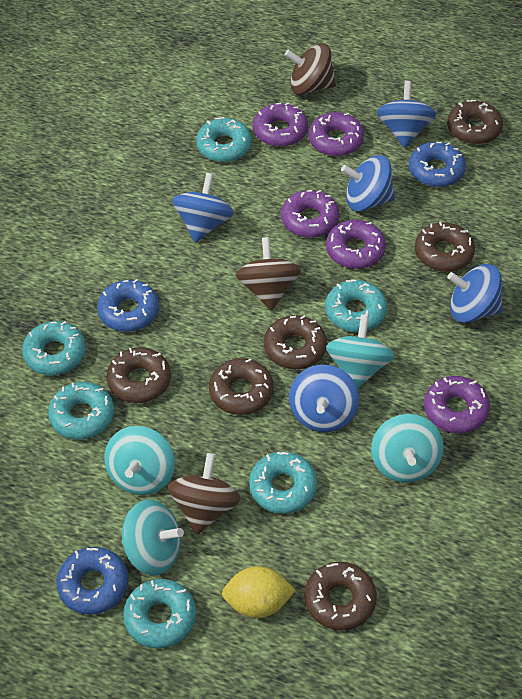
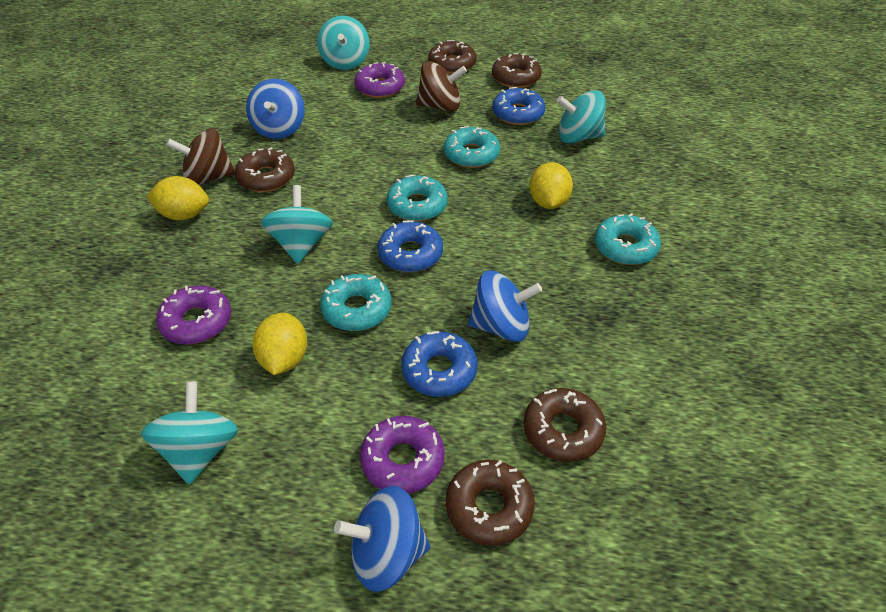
blue spinning top: [172,173,234,243] [289,365,359,432] [341,155,395,212] [377,81,436,148] [447,264,503,323] = 5 -> [246,78,305,139] [334,486,430,592] [468,271,542,342] = 3
brown donut: [107,347,171,403] [209,358,274,415] [264,315,327,369] [304,562,377,630] [415,222,475,272] [447,100,503,144] = 6 -> [235,147,295,192] [428,40,477,74] [446,460,535,546] [492,53,542,88] [524,388,606,462] = 5
brown spinning top: [168,453,241,535] [236,237,301,311] [285,43,336,95] = 3 -> [166,128,235,185] [416,61,467,112] = 2
purple donut: [253,102,308,147] [281,190,339,238] [308,112,364,156] [326,220,386,269] [424,376,490,433] = 5 -> [156,286,231,344] [354,62,405,98] [360,416,445,494] = 3
turquoise donut: [22,321,86,375] [48,382,114,440] [123,579,196,648] [196,117,252,162] [249,452,317,514] [325,280,387,332] = 6 -> [320,274,391,331] [386,175,448,221] [444,126,500,168] [594,213,661,265] = 4
yellow lemon: [222,566,296,618] = 1 -> [146,176,209,220] [252,313,307,375] [529,162,573,209] = 3

